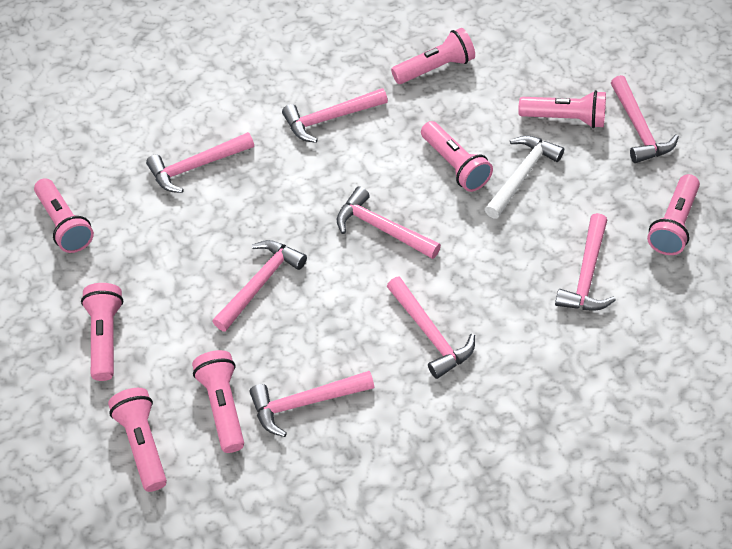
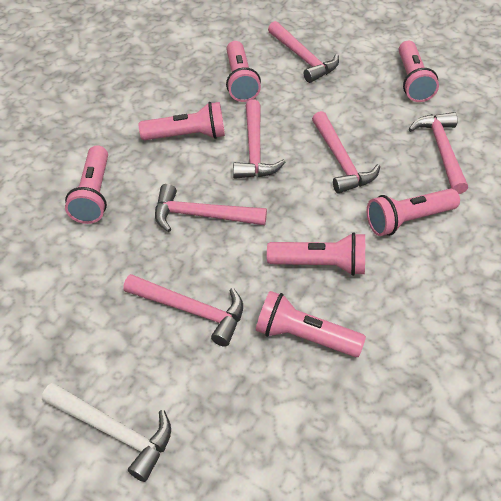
pink flashlight: [34,178,94,253] [81,283,124,381] [108,388,167,492] [192,350,244,453] [391,28,475,84] [421,121,493,192] [518,90,606,128] [647,174,700,255] = 8 -> [65,145,108,224] [139,102,225,140] [226,41,261,102] [256,291,366,357] [267,232,365,276] [367,189,460,236] [399,41,439,102] = 7
pink hammer: [146,132,254,193] [212,240,307,332] [250,371,374,437] [282,88,388,143] [336,186,441,259] [387,277,475,379] [555,213,616,311] [611,75,679,163] = 8 -> [123,274,243,347] [155,184,267,232] [233,100,286,179] [268,21,339,83] [312,111,380,194] [409,112,468,194] = 6

